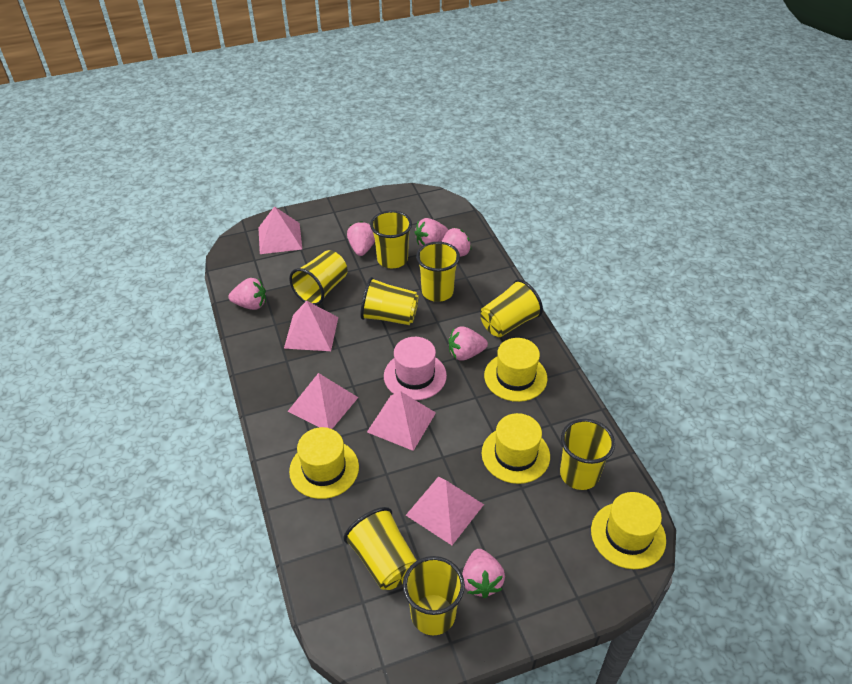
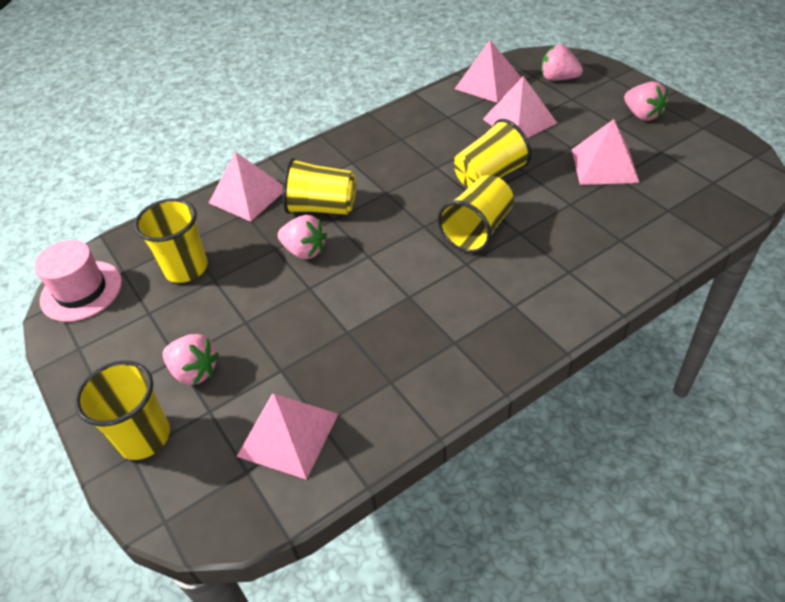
pink strawberry: [228,278,266,310] [347,221,375,256] [414,218,448,246] [441,227,471,257] [449,327,488,361] [462,549,505,598] = 6 -> [162,334,219,385] [278,215,327,259] [542,44,583,81] [624,81,668,121] = 4
yellow cup: [289,250,348,306] [343,507,417,590] [360,277,419,325] [370,210,412,268] [403,556,465,635] [416,242,460,302] [480,279,543,337] [560,419,615,490] = 8 -> [75,360,170,460] [134,198,208,283] [283,158,356,215] [437,175,514,253] [454,119,531,188] = 5
yellow hat: [289,427,359,499] [482,413,550,484] [484,338,547,402] [591,492,666,569] = 4 -> none = 0

